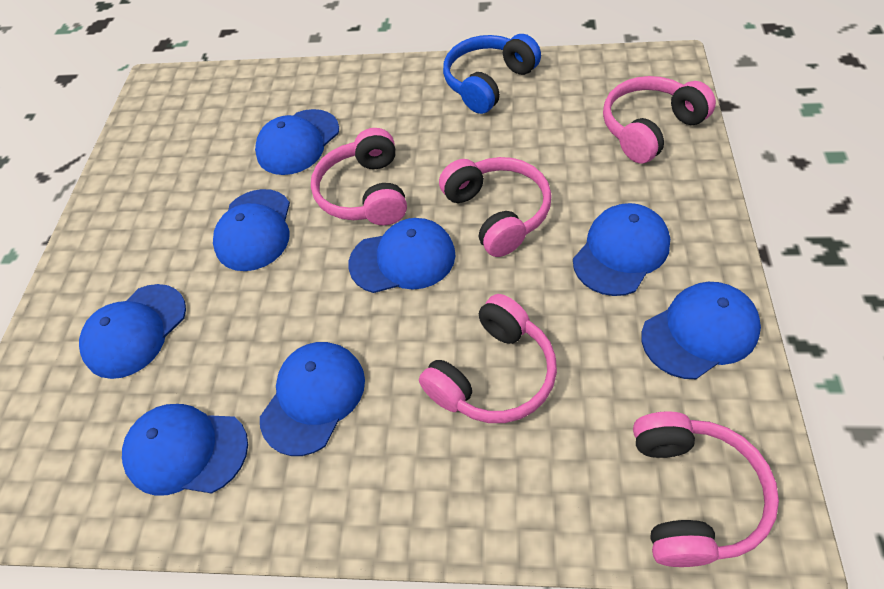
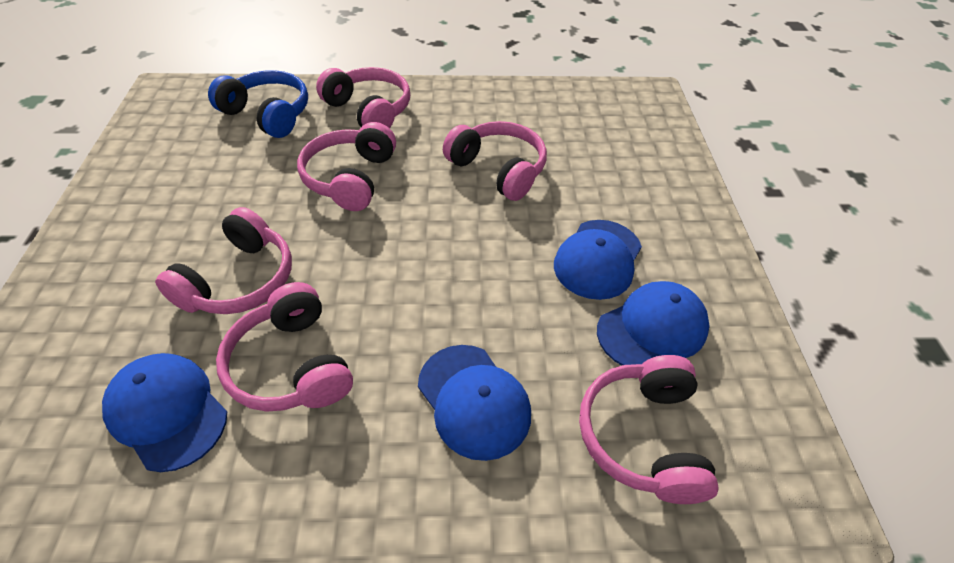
blue cap: [79,284,186,379] [122,404,248,496] [213,189,290,271] [255,109,339,175] [260,342,365,456] [348,218,455,293] [573,203,670,296] [641,282,761,379] = 8 -> [102,353,227,472] [418,345,531,461] [554,220,642,300] [597,281,709,366] = 4
pink headphones: [311,128,407,225] [419,294,557,423] [439,157,552,257] [603,76,716,163] [633,411,779,567] = 5 -> [155,207,292,314] [216,282,353,412] [297,122,396,211] [316,67,410,128] [443,121,547,201] [579,355,719,504] = 6

